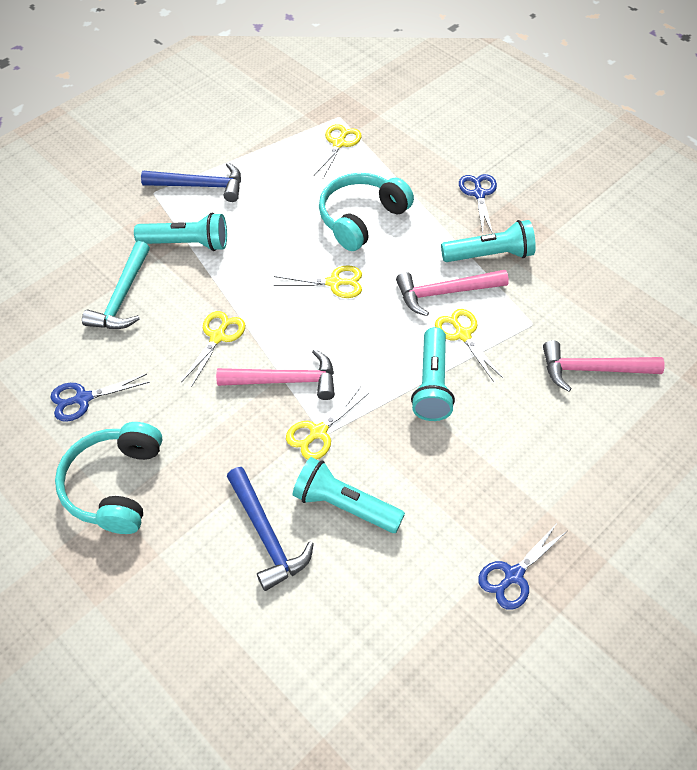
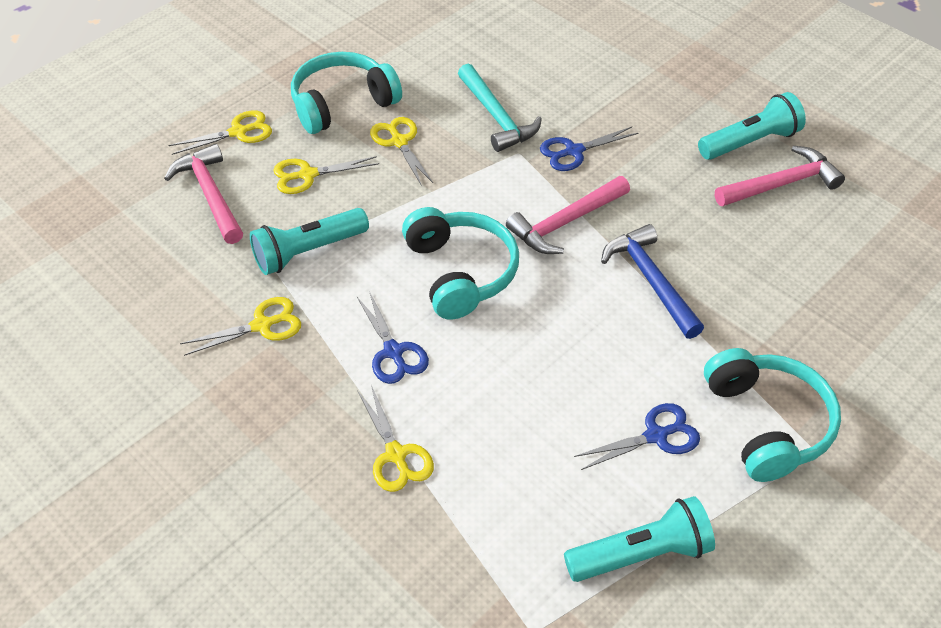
blue hammer: [141,163,241,202] [227,467,314,591] = 2 -> [601,224,704,339] = 1
turquoise flashlight: [134,213,227,251] [293,457,405,533] [411,327,455,421] [441,220,536,262] = 4 -> [250,208,369,275] [564,496,715,582] [698,92,806,160] = 3
turquoise headphones: [55,422,162,534] [319,173,414,251] = 2 -> [291,52,402,134] [402,207,519,320] [704,348,841,482] = 3

